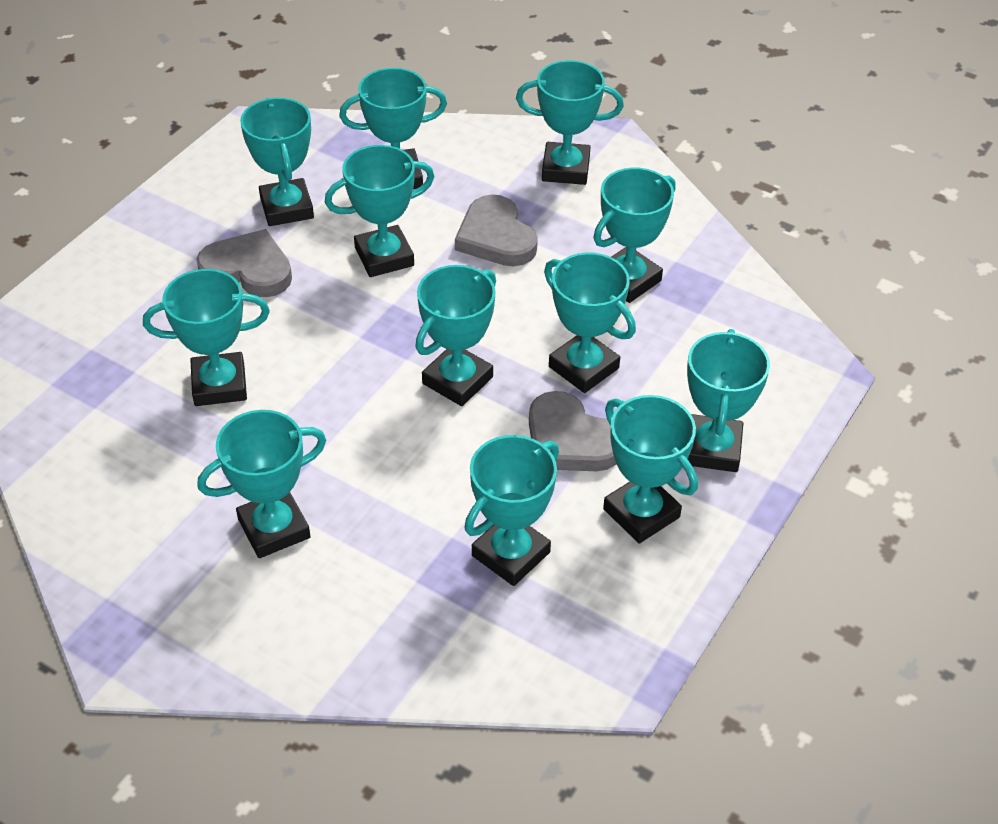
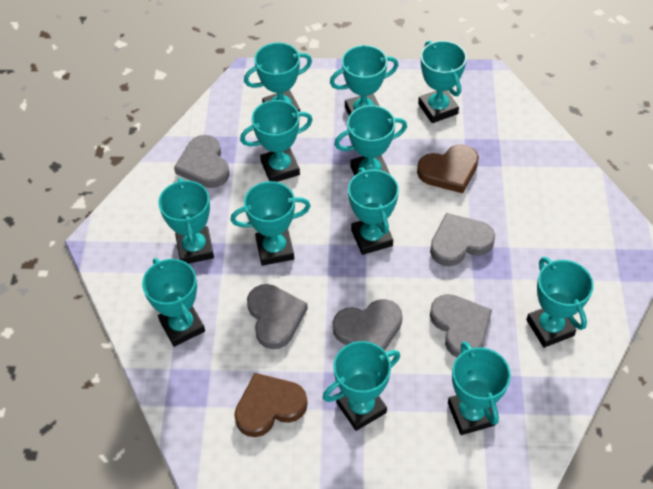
brown heart: none = 0 -> [234,373,308,437] [417,144,479,193] = 2
grey heart: [196,229,292,297] [455,194,538,266] [529,391,616,471] = 3 -> [174,135,230,188] [247,284,308,349] [333,299,403,351] [430,213,495,266] [430,294,492,357] = 5

